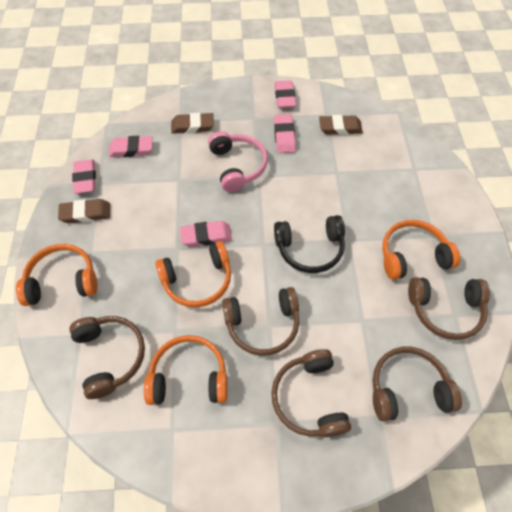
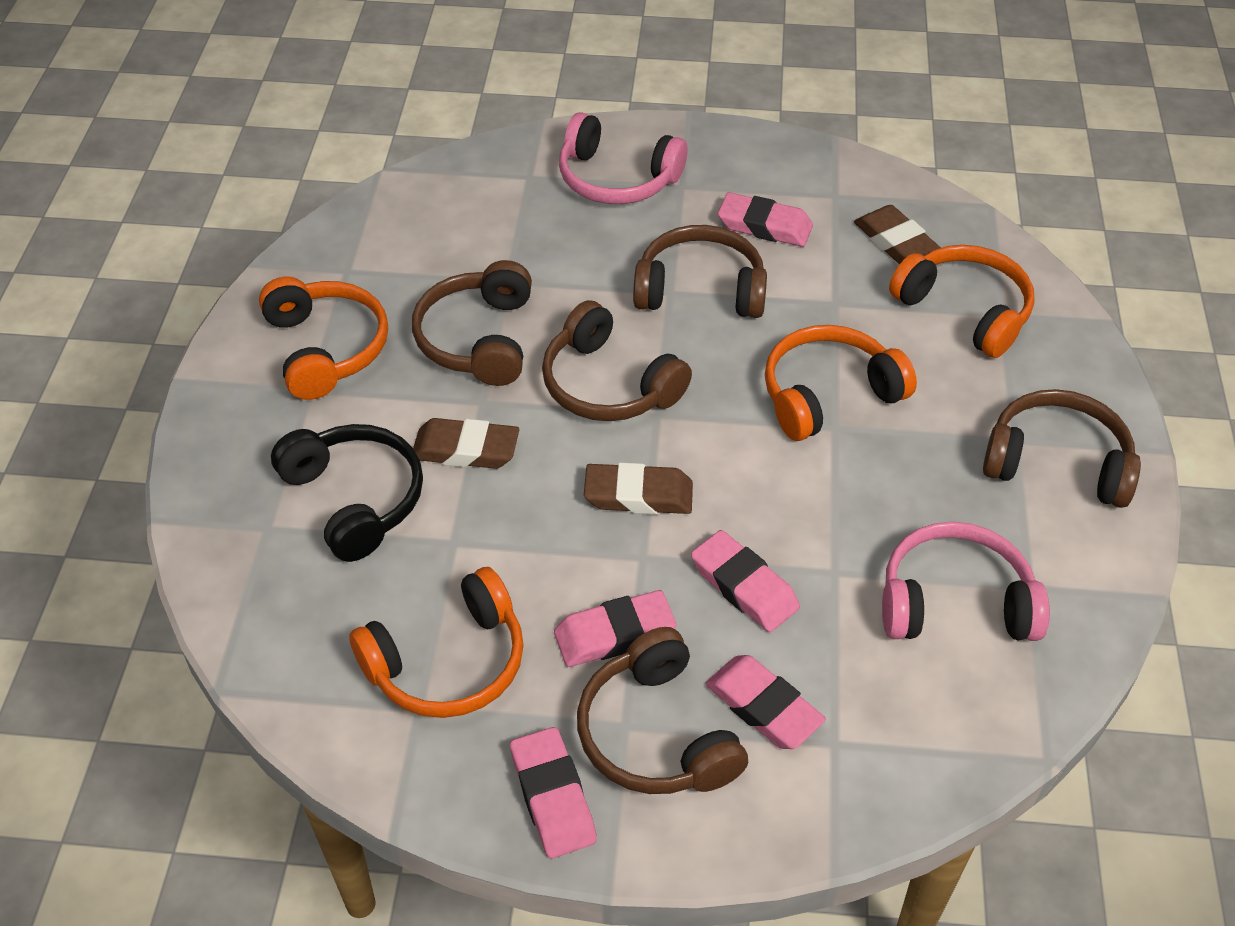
pink headphones: [208,131,268,192] = 1 -> [559,112,687,204] [882,522,1050,641] = 2

